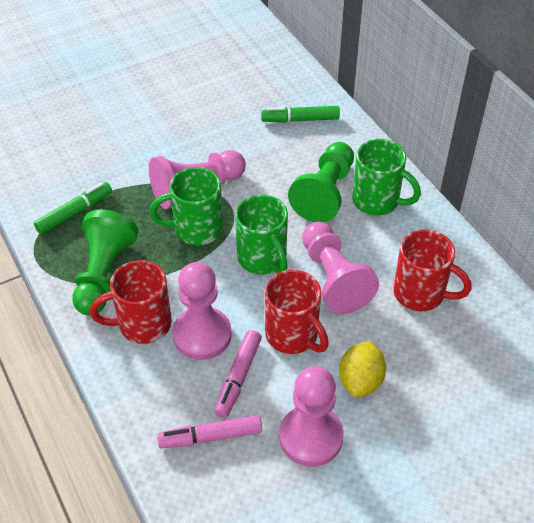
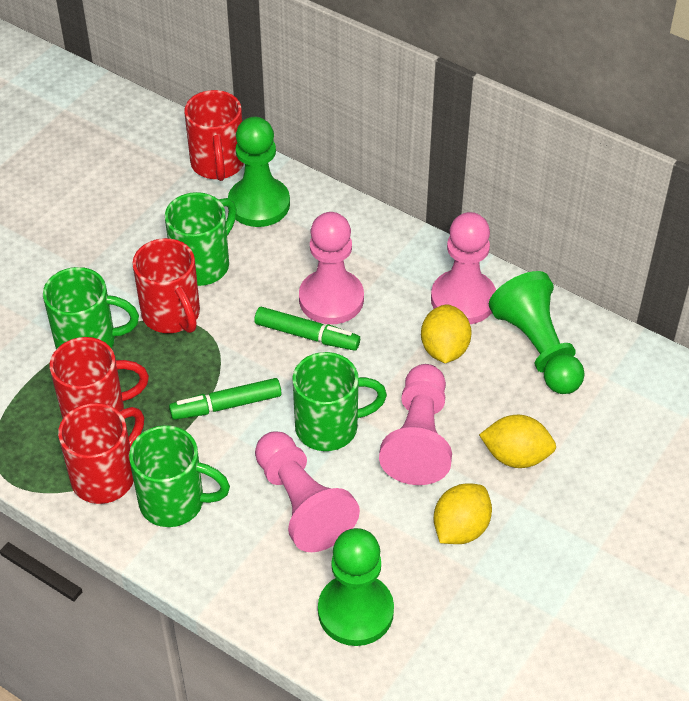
green mug: [149,167,223,245] [235,194,288,274] [352,139,421,215] = 3 -> [43,267,139,349] [129,425,230,527] [165,192,237,286] [292,352,387,451] = 4
green pawn: [72,210,138,315] [288,142,354,222] = 2 -> [228,117,290,227] [318,528,394,646] [489,271,585,394] = 3
pink marker: [157,415,262,448] [214,330,262,418] = 2 -> none = 0
red mug: [90,260,172,344] [265,270,329,354] [393,229,472,311] = 3 -> [50,337,149,418] [58,403,144,504] [132,238,200,333] [184,90,244,181] = 4
yellow lemon: [339,341,386,397] = 1 -> [421,305,472,363] [434,484,492,544] [479,415,556,468] = 3

